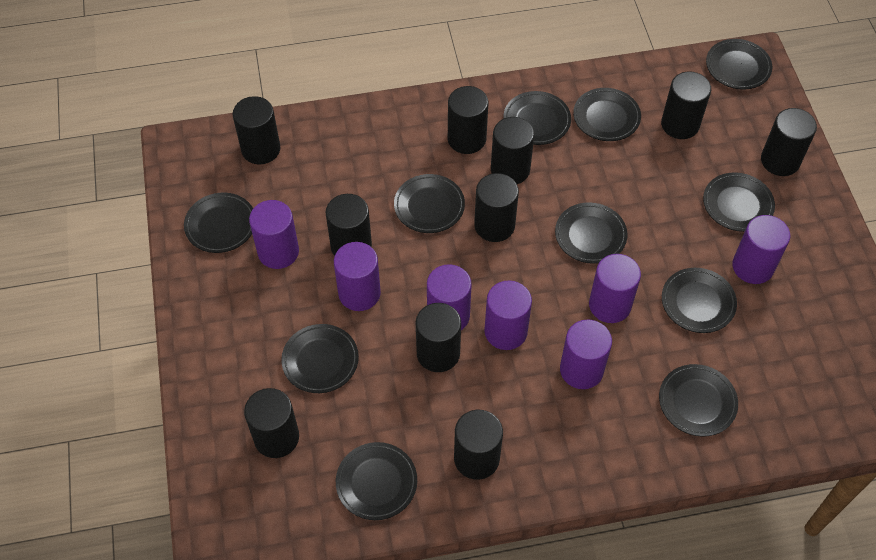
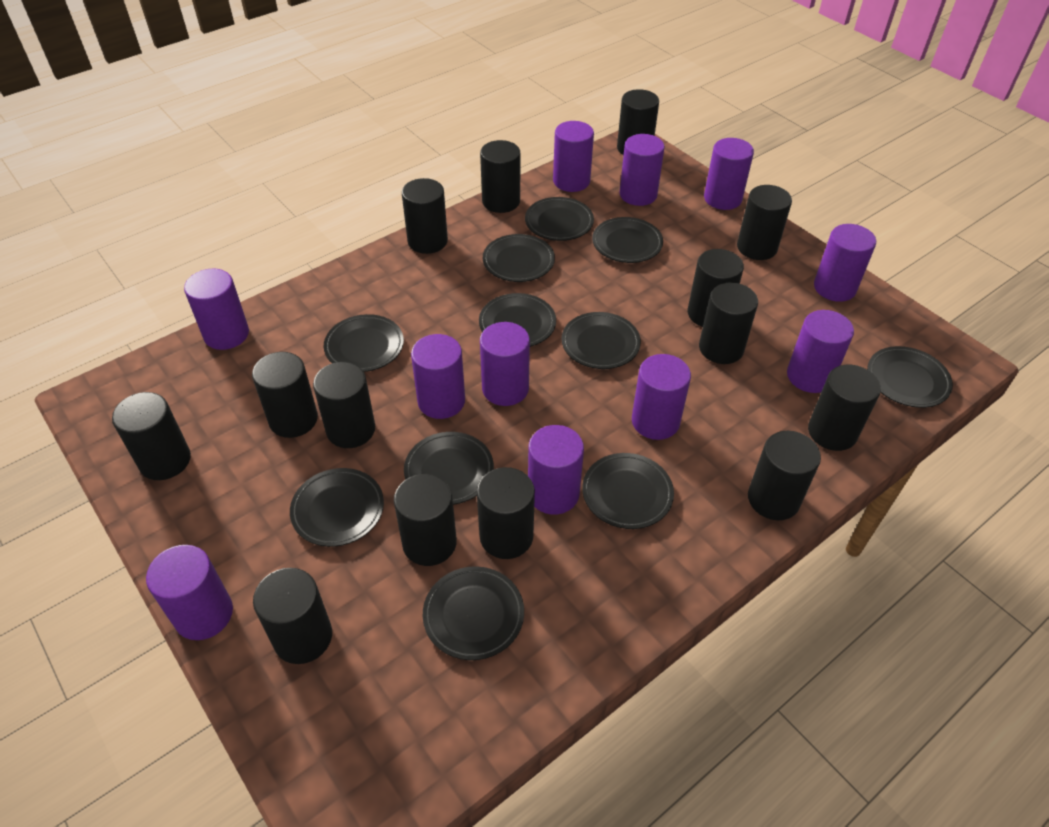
black cylinder: [233,96,280,164] [244,388,299,458] [326,194,372,256] [416,303,461,372] [448,86,488,154] [454,410,503,480] [474,173,519,242] [491,117,534,184] [661,71,711,139] [761,108,817,176] = 10 -> [112,392,191,480] [252,352,318,438] [253,568,332,664] [313,362,375,448] [394,474,457,566] [402,178,448,254] [477,467,535,559] [480,140,520,213] [617,89,659,155] [688,249,744,327] [699,282,758,364] [737,185,792,260] [748,431,821,520] [808,365,881,451] = 14
purple cylinder: [249,200,299,269] [334,242,381,311] [427,264,472,330] [484,280,532,350] [560,319,612,389] [589,254,641,323] [732,215,790,284] = 7 -> [146,545,233,640] [184,269,249,350] [411,334,465,419] [480,322,530,406] [528,425,584,515] [553,121,594,192] [619,134,665,206] [632,354,691,440] [704,138,754,210] [787,310,854,393] [814,224,876,302] = 11

